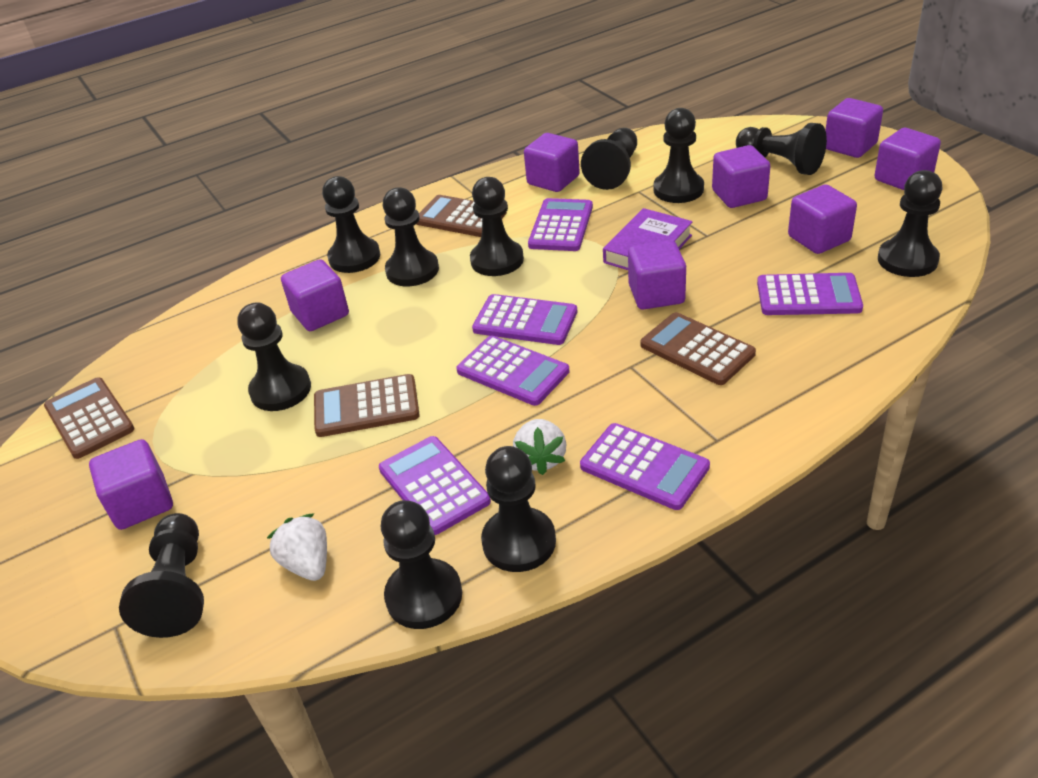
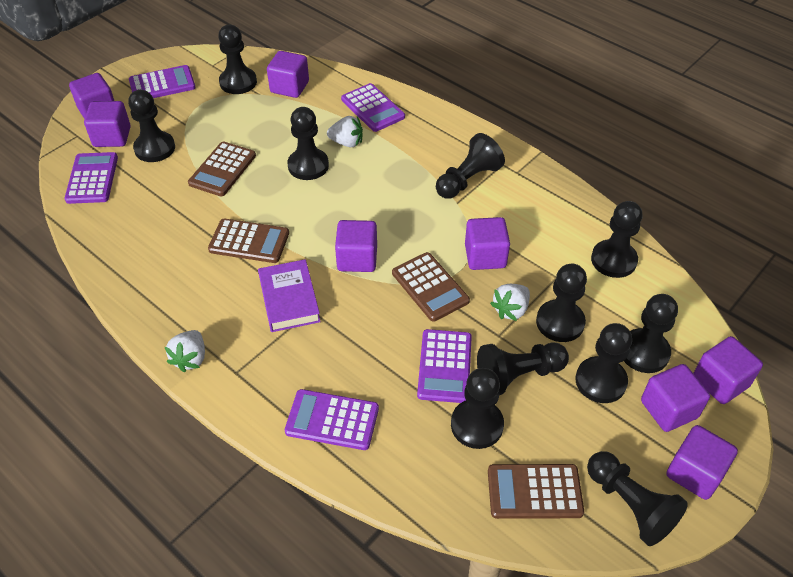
purple calculator: [379,436,491,535] [456,335,569,406] [472,294,577,345] [528,198,593,251] [580,423,710,510] [757,273,863,315] = 6 -> [64,152,118,204] [129,65,196,98] [285,389,379,450] [341,83,405,132] [417,329,472,403] = 5
white strawberry: [267,513,327,581] [513,419,566,475] = 2 -> [165,330,205,372] [327,116,363,147] [490,284,530,321] = 3

